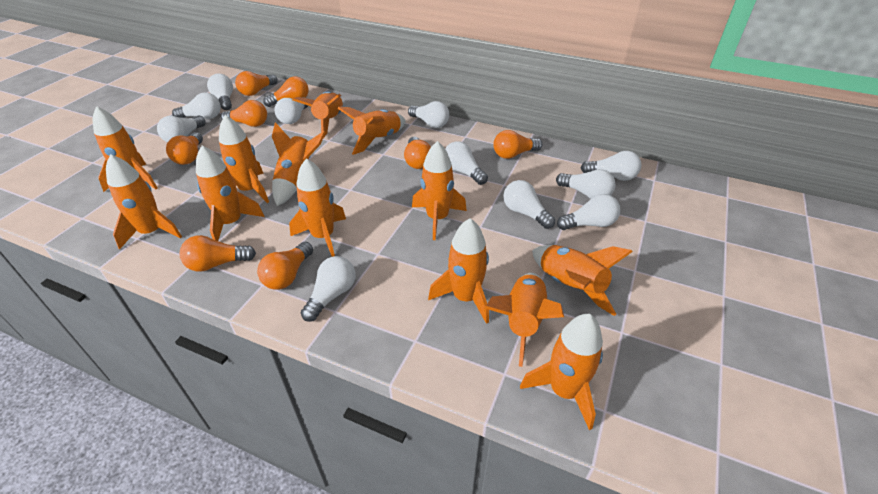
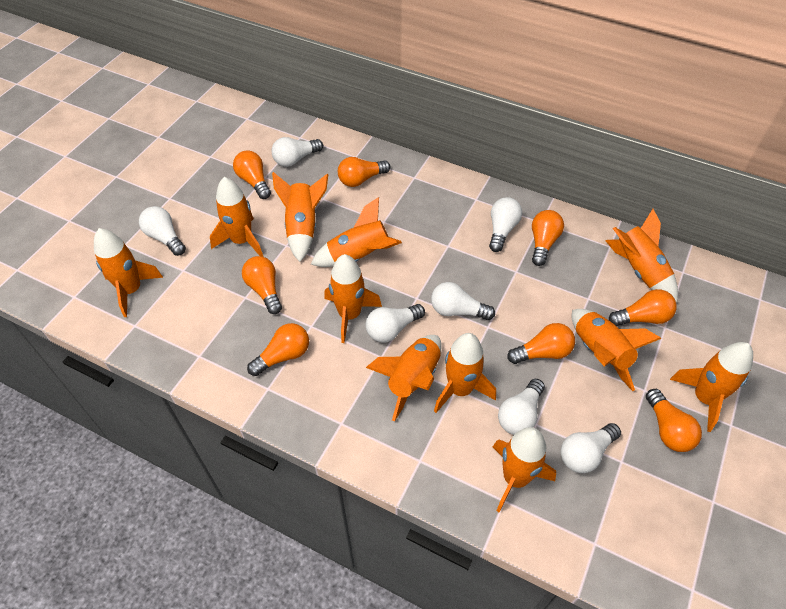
orange rocket: [93,106,157,192] [106,154,182,250] [196,146,265,241] [219,115,269,203] [272,122,326,206] [289,158,346,257] [292,91,343,137] [337,107,406,155] [412,141,467,240] [428,218,489,324] [484,273,564,367] [520,314,603,430] [532,245,633,316] = 13 -> [94,228,163,317] [210,177,264,257] [272,172,328,262] [311,197,402,267] [324,254,382,343] [366,335,442,421] [434,333,496,413] [493,427,556,512] [571,309,662,391] [606,209,678,303] [670,342,753,432] = 11
white light bulb: [157,116,206,142] [172,92,221,119] [207,73,233,110] [274,97,308,124] [301,256,356,322] [408,101,449,128] [445,141,488,185] [503,180,555,229] [556,169,615,199] [557,194,620,230] [581,151,641,181] = 11 -> [139,206,186,256] [271,137,323,167] [366,304,425,342] [431,282,495,320] [489,197,522,252] [498,379,545,435] [561,423,621,473] = 7

